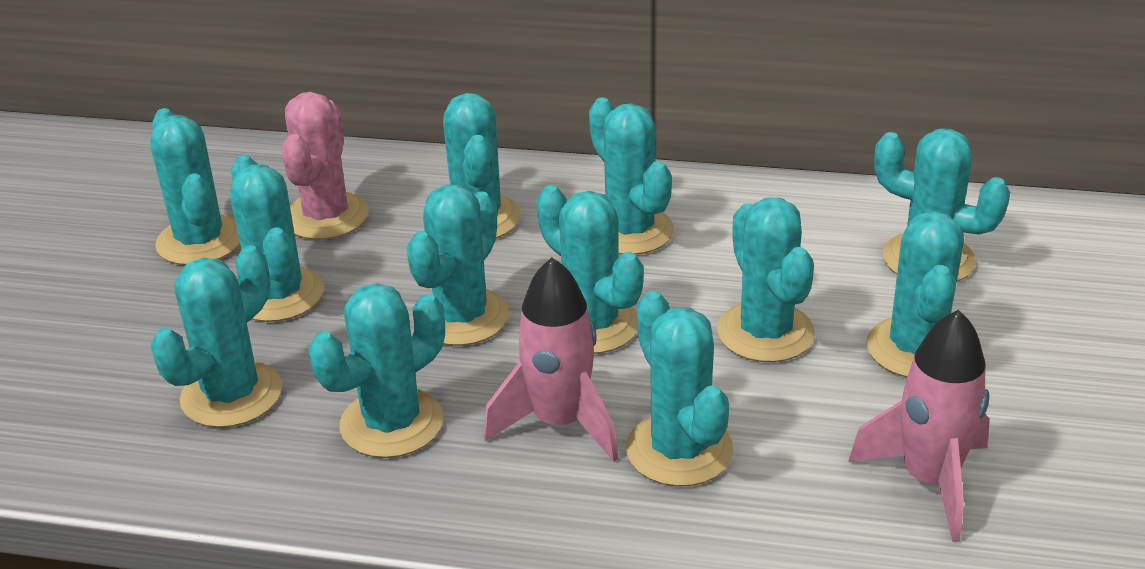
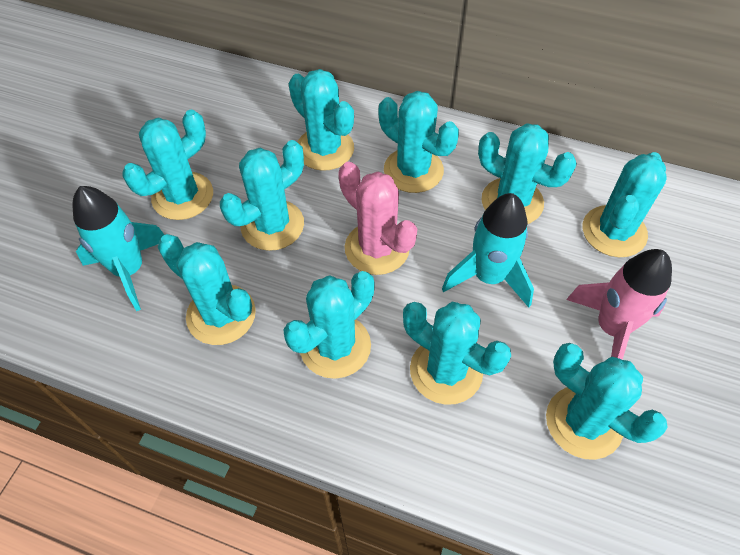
pink rocket: [484,257,619,462] [848,309,990,542] = 2 -> [566,249,672,360] = 1
turquoise cactus: [150,108,240,265] [151,245,282,428] [230,155,324,322] [309,283,445,458] [407,185,509,346] [443,93,521,238] [537,185,644,354] [589,97,674,255] [626,291,734,487] [717,197,815,362] [866,211,964,378] [874,128,1010,282] = 12 -> [123,110,213,220] [158,234,256,345] [220,140,304,251] [283,271,375,379] [289,69,354,171] [379,91,459,193] [403,302,511,405] [478,123,577,224] [546,343,668,460] [583,152,667,257] = 10
turquoise rocket: none = 0 -> [72,186,164,311] [442,193,534,308] = 2

